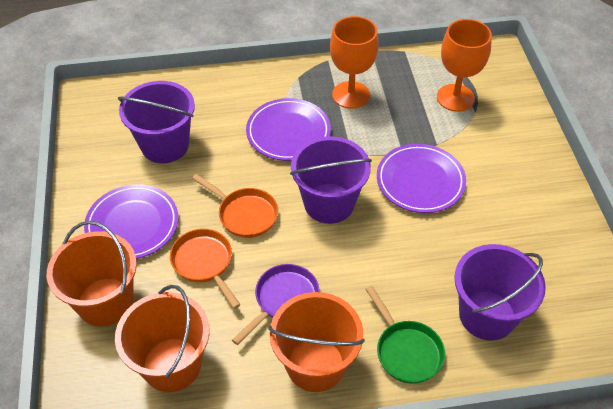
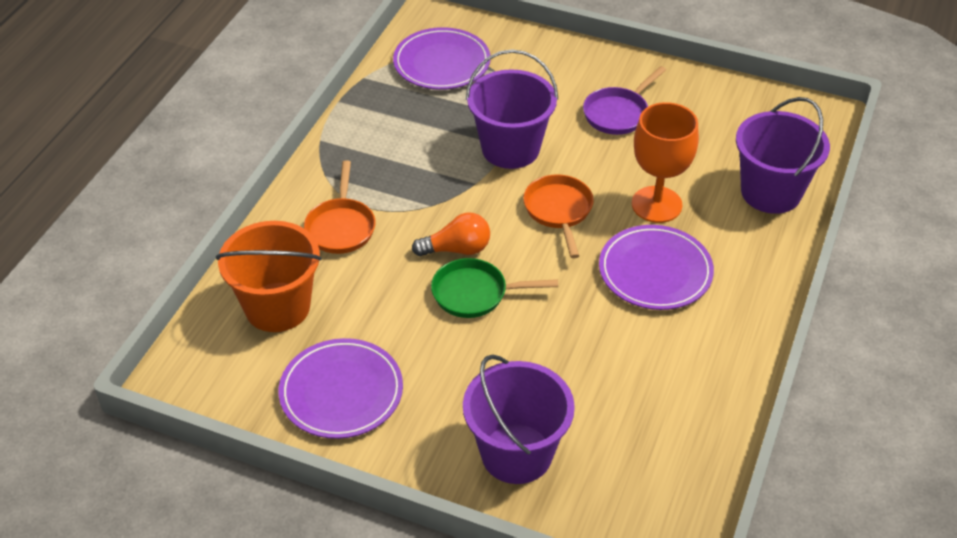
orange bucket: [47,221,137,326] [115,285,210,392] [268,292,365,392] = 3 -> [216,221,322,332] = 1
orange goblet: [330,16,378,109] [437,19,492,112] = 2 -> [632,102,699,223] = 1
orange light bulb: none = 0 -> [412,212,490,256] = 1

